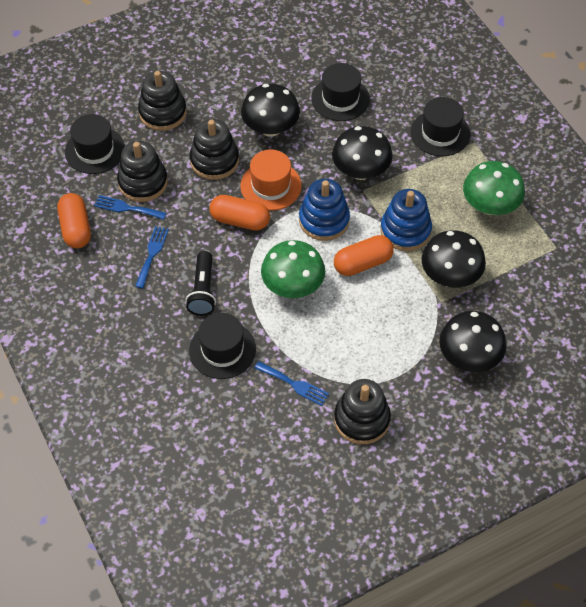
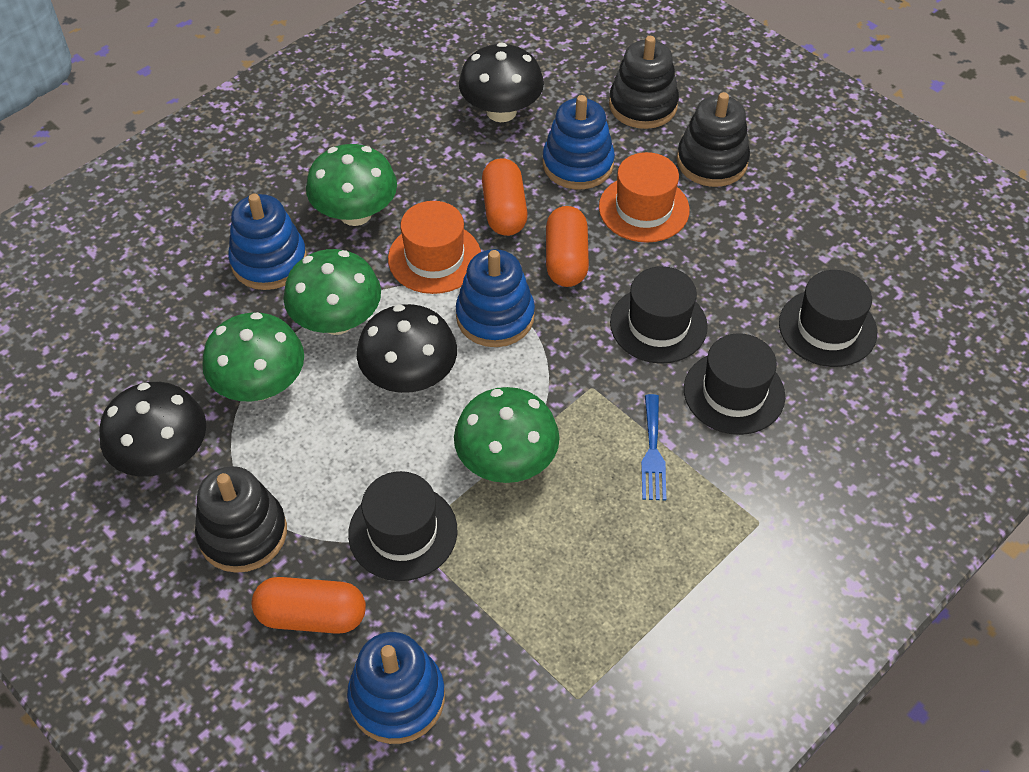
black flashlight: [186,251,216,316] = 1 -> none = 0
black mushroom: [241,84,300,137] [332,126,393,180] [422,230,486,288] [439,311,506,372] = 4 -> [99,382,206,477] [357,304,457,393] [459,42,544,122] = 3
black stacking toy: [117,141,168,202] [138,71,187,131] [190,119,239,180] [334,379,391,444] = 4 -> [195,466,287,573] [609,36,679,129] [677,92,750,187] = 3
blue fork: [94,195,166,220] [135,226,169,288] [254,361,329,406] = 3 -> [641,394,666,501] = 1
blue stacking toy: [299,179,350,241] [380,189,432,251] = 2 -> [228,193,307,290] [347,632,445,744] [456,249,535,347] [543,95,615,189] = 4
green mushroom: [261,240,325,298] [463,161,525,215] = 2 -> [202,312,304,401] [283,249,381,335] [306,144,397,226] [454,387,560,483] = 4
orange hat: [240,149,302,211] = 1 -> [388,201,481,294] [599,152,690,243] = 2

